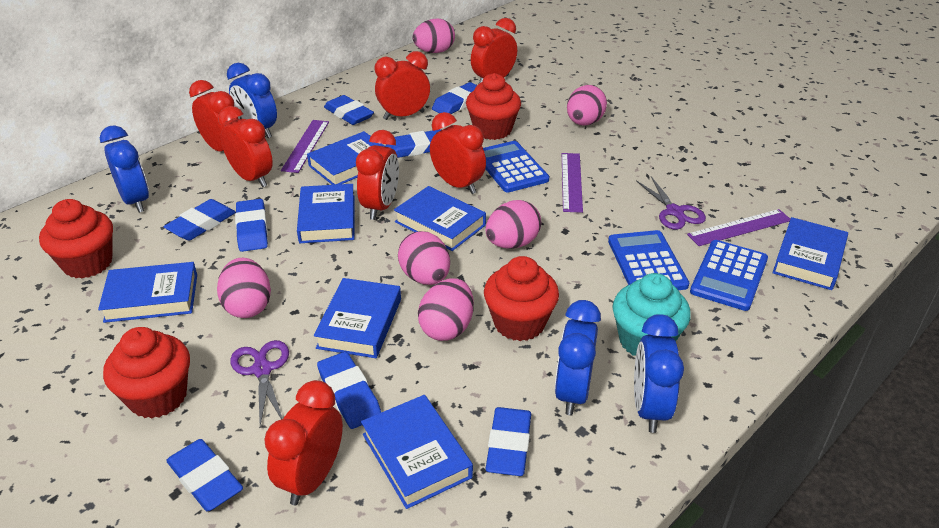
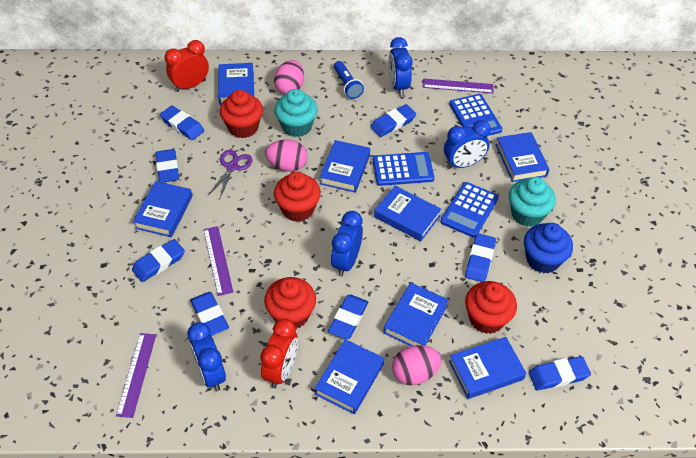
blue book: [98,262,197,323] [297,184,354,243] [307,131,386,185] [314,278,401,358] [361,395,473,509] [394,186,486,251] [772,217,848,290] = 7 -> [133,181,192,237] [218,63,254,105] [315,339,384,414] [320,140,370,193] [374,186,442,241] [383,283,449,346] [449,337,526,399] [495,132,550,182] = 8
blue cupcake: none = 0 -> [524,223,573,273] = 1
blue flashlight: none = 0 -> [334,61,364,99] = 1
pink egg: [217,258,271,318] [398,231,450,285] [413,18,455,53] [418,278,474,341] [485,200,541,249] [567,85,607,125] = 6 -> [265,140,307,172] [274,60,304,95] [392,345,442,386] = 3
purple scissors: [230,340,289,426] [636,177,706,230] = 2 -> [208,150,253,198] = 1
red clock: [189,80,238,151] [218,106,273,187] [264,380,343,505] [356,130,399,220] [375,51,430,120] [430,112,486,194] [471,18,517,84] = 7 -> [165,40,209,92] [260,318,298,388] = 2
turquoise cupcake: [613,273,691,356] = 1 -> [275,89,318,137] [509,177,556,227] = 2

